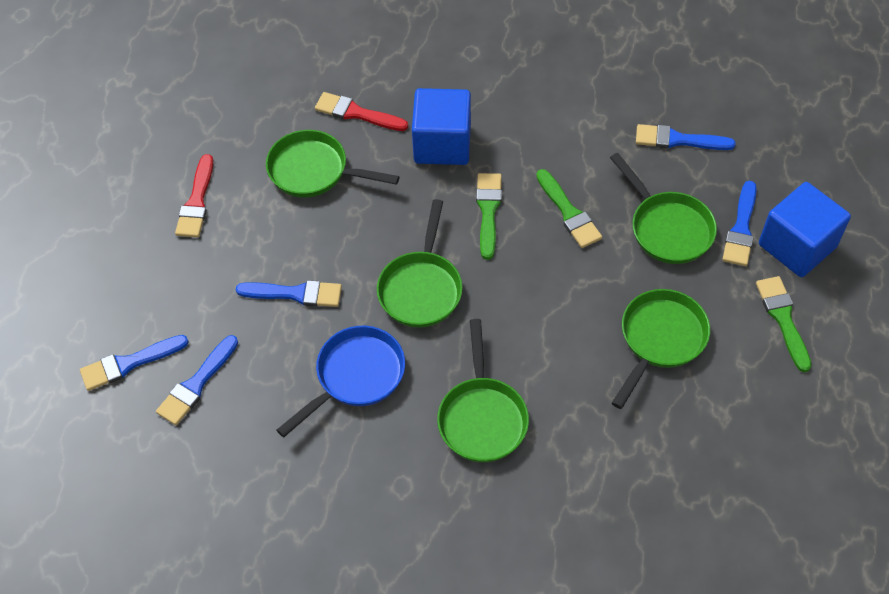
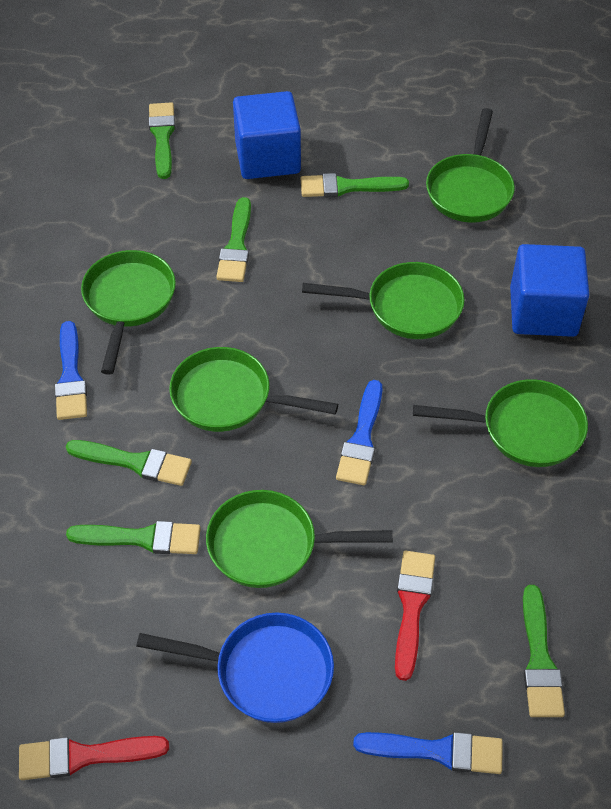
blue brush: [80,335,189,391] [156,335,238,425] [236,280,342,307] [636,124,736,150] [722,181,757,266] = 5 -> [55,321,87,420] [336,380,382,485] [353,732,503,774] = 3
green brush: [476,173,502,260] [536,169,602,248] [756,276,812,372] = 3 -> [66,440,192,486] [66,521,201,554] [149,102,175,179] [216,197,251,282] [301,173,409,197] [523,585,565,717] = 6
green pan: [266,130,399,198] [377,199,463,328] [437,319,529,462] [610,153,717,264] [612,289,710,409] = 5 -> [81,250,176,375] [169,347,338,432] [206,490,393,588] [302,262,464,339] [413,379,588,467] [426,108,515,222] = 6

